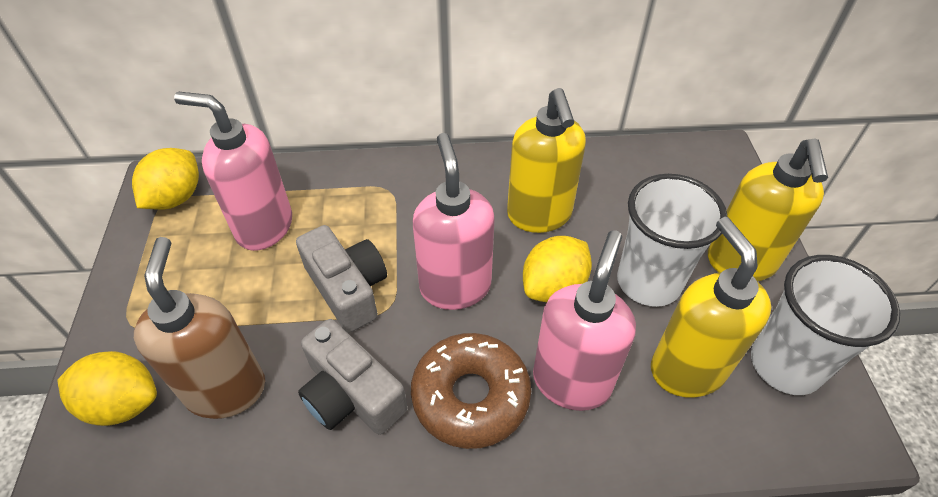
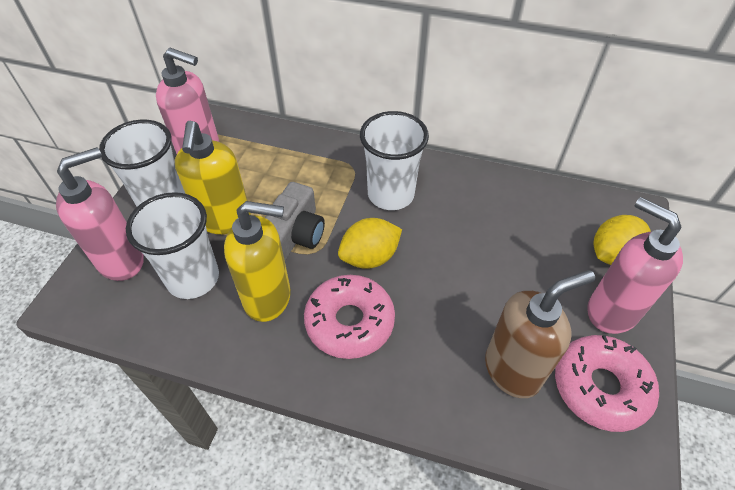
brown donut: [411,333,531,449] = 1 -> none = 0
grey camera: [296,225,387,333] [298,319,407,435] = 2 -> [265,182,325,261] = 1
pink donut: none = 0 -> [304,275,395,359] [555,335,659,432] = 2
white cup: [617,174,727,307] [751,255,900,395] = 2 -> [99,119,185,207] [126,192,219,299] [360,111,429,210] = 3
yellow lemon: [58,351,157,426] [132,148,199,209] [523,236,592,302] = 3 -> [338,218,402,269] [594,215,651,265] = 2
yellow soap dispenser: [507,88,586,233] [651,217,771,398] [708,139,828,282] = 3 -> [175,121,251,234] [224,201,291,322] = 2

